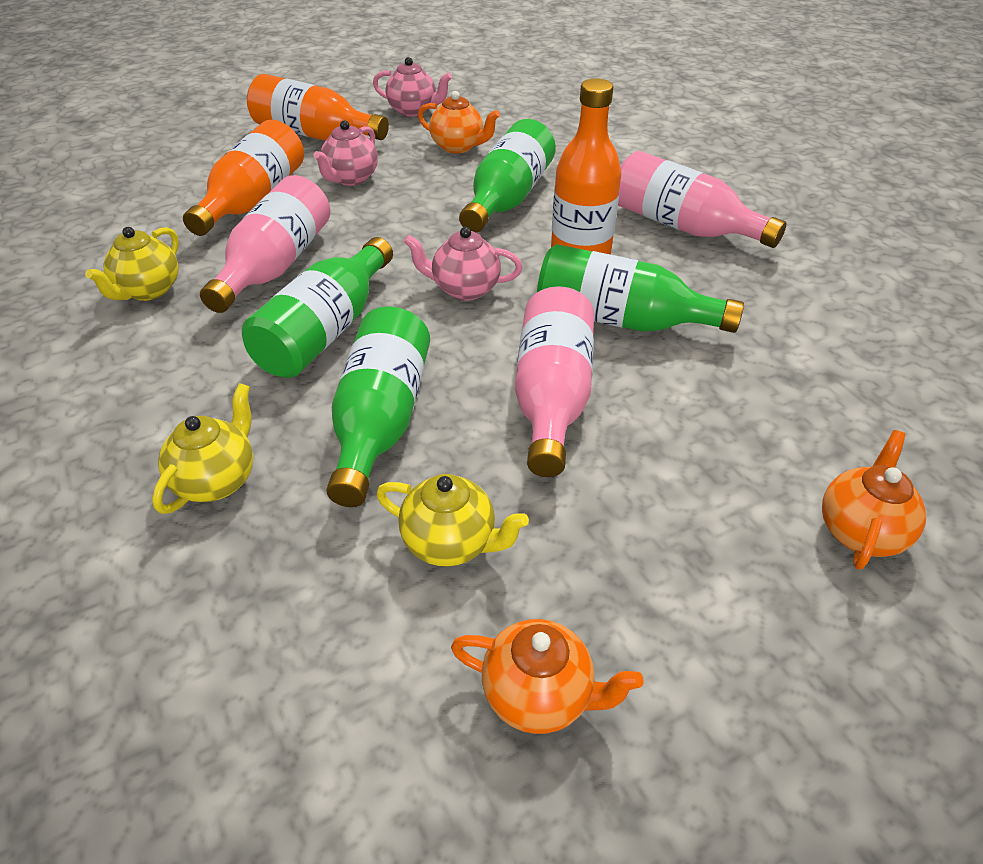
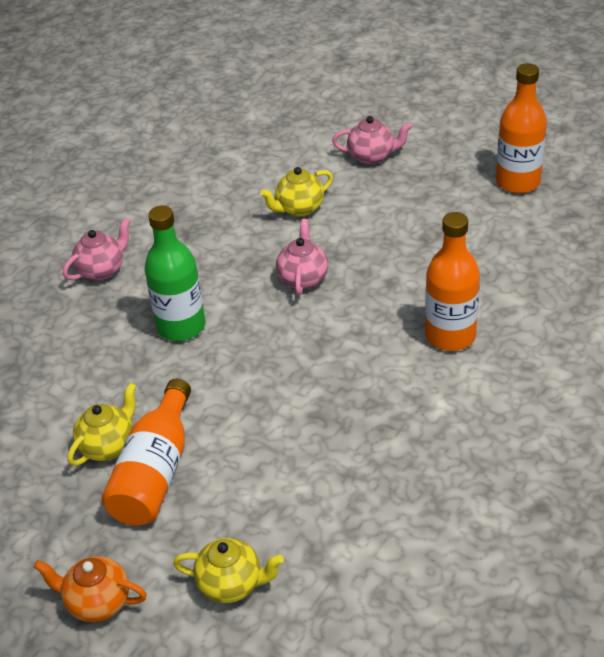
green bottle: [242,237,393,378] [327,306,430,507] [459,119,556,233] [537,244,744,333] = 4 -> [145,206,205,341] = 1
orange teapot: [418,91,500,154] [451,619,644,734] [822,430,926,570] = 3 -> [34,556,147,622] = 1
pink bottle: [200,175,330,313] [515,286,594,477] [618,151,786,248] = 3 -> none = 0

